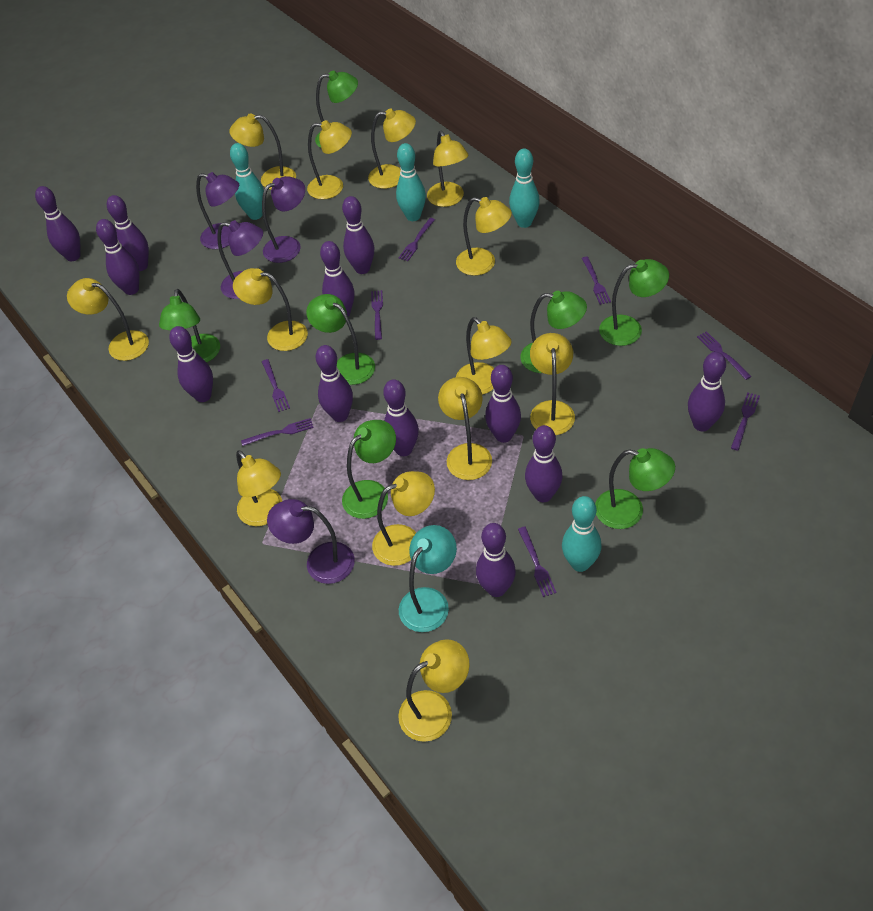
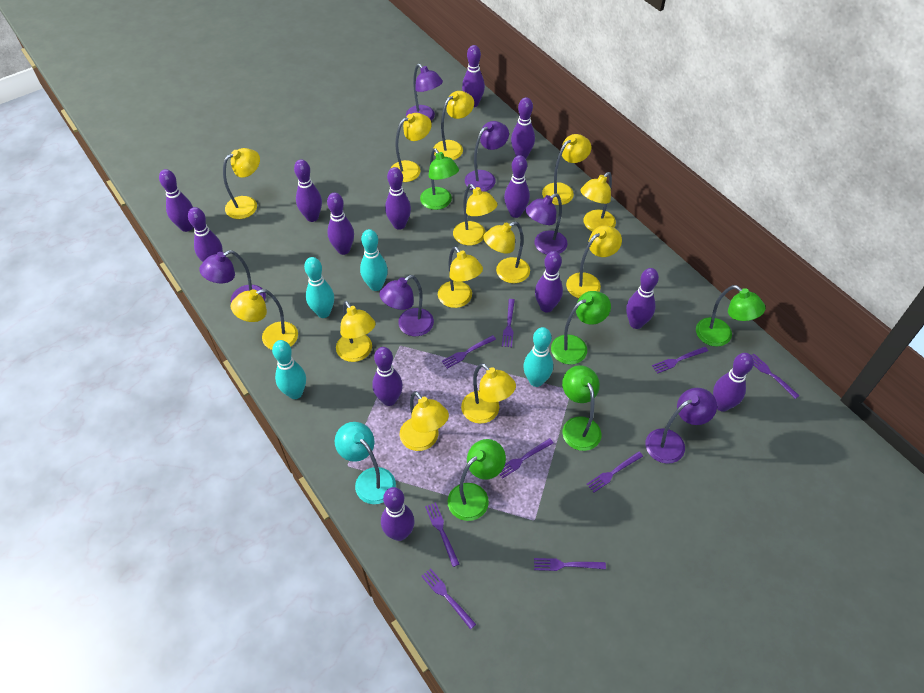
green lamp: [159,289,220,362] [306,294,375,385] [315,70,358,148] [342,420,396,519] [520,291,587,373] [595,448,675,529] [599,259,669,346] = 7 -> [420,148,459,210] [448,439,506,521] [551,291,611,364] [562,365,601,451] [696,285,765,347] = 5
purple bowling pin: [35,186,80,261] [96,219,140,295] [107,195,149,271] [169,326,213,402] [316,345,353,422] [320,241,354,316] [342,196,374,274] [383,379,419,456] [476,523,516,597] [485,365,521,443] [525,425,562,502] [688,352,726,432] = 12 -> [159,169,193,232] [188,207,223,262] [294,159,322,222] [327,192,354,255] [372,347,403,406] [381,487,415,541] [385,167,411,230] [462,45,485,107] [504,155,530,218] [511,97,535,159] [535,251,563,312] [626,268,659,329] [713,353,754,412] = 13
purple fork: [241,418,314,446] [262,359,290,412] [371,290,383,340] [398,218,435,261] [518,527,557,597] [582,256,611,305] [697,331,752,380] [731,392,760,451] = 8 -> [421,568,476,630] [425,502,459,567] [441,335,496,369] [499,438,554,479] [502,299,515,347] [534,558,606,571] [587,452,643,493] [652,347,708,374] [751,353,799,399] = 9
purple lamp: [196,172,239,249] [217,220,263,299] [262,176,305,263] [267,499,355,584] = 4 -> [199,250,266,302] [379,275,434,336] [406,64,443,121] [465,121,509,192] [526,193,567,255] [645,388,717,464] = 6

